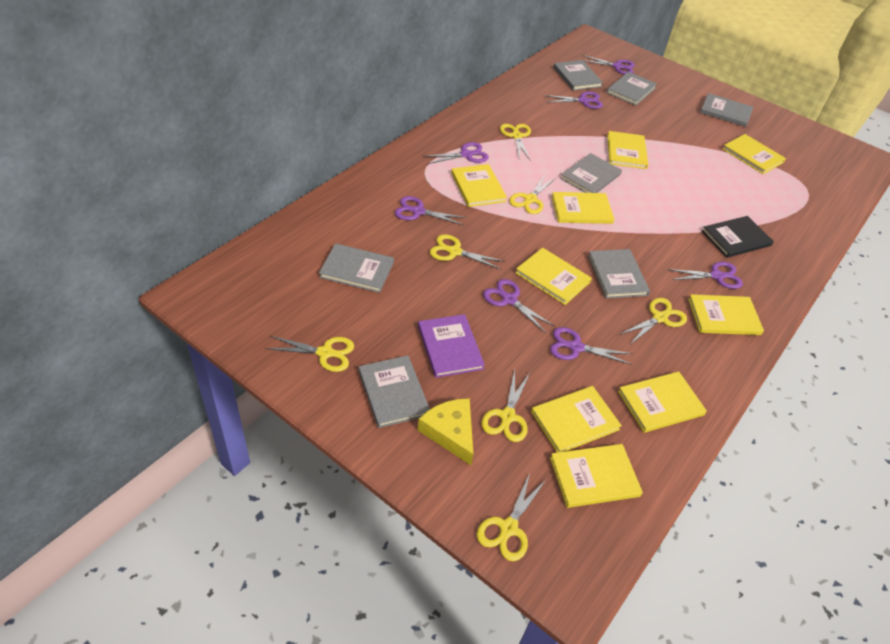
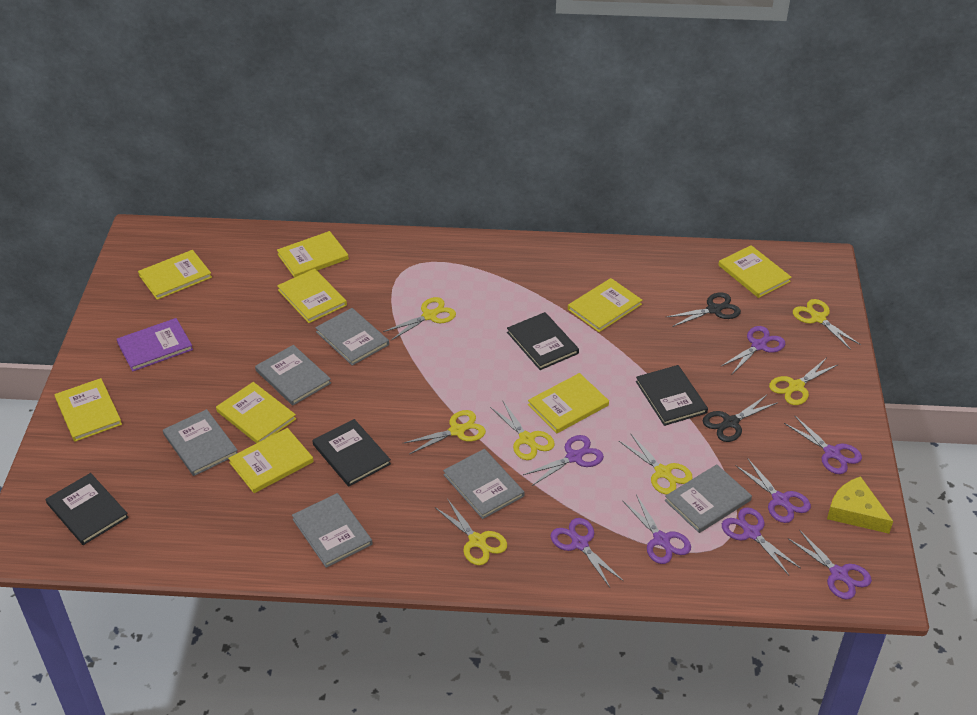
black book: [702,216,774,258] = 1 -> [46,473,129,545] [313,419,391,487] [507,312,579,370] [636,365,708,426] = 4
black scissors: none = 0 -> [667,292,741,327] [703,395,778,442] = 2
grey book: [319,243,394,293] [359,355,430,428] [554,60,603,91] [560,153,622,193] [588,249,650,299] [607,72,657,106] [700,93,753,127] = 7 -> [163,409,238,476] [255,345,331,406] [292,493,373,568] [315,308,389,366] [443,449,524,519] [665,464,752,533] = 6
purple scissors: [395,196,467,225] [423,142,489,164] [483,279,555,333] [545,92,603,109] [550,327,633,365] [583,55,635,75] [668,261,743,289] = 7 -> [523,435,604,486] [550,518,623,587] [622,494,691,564] [720,326,785,374] [722,507,801,575] [736,458,811,523] [784,415,862,474] [788,530,872,600] = 8

